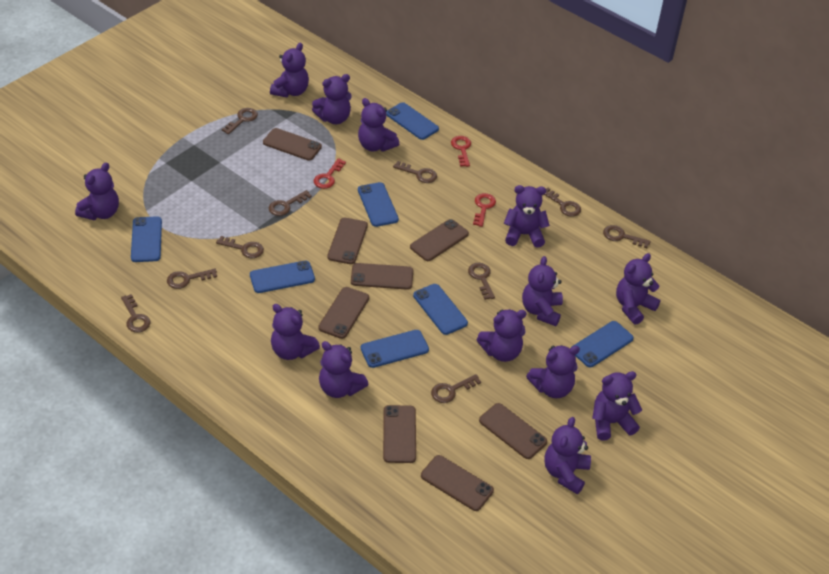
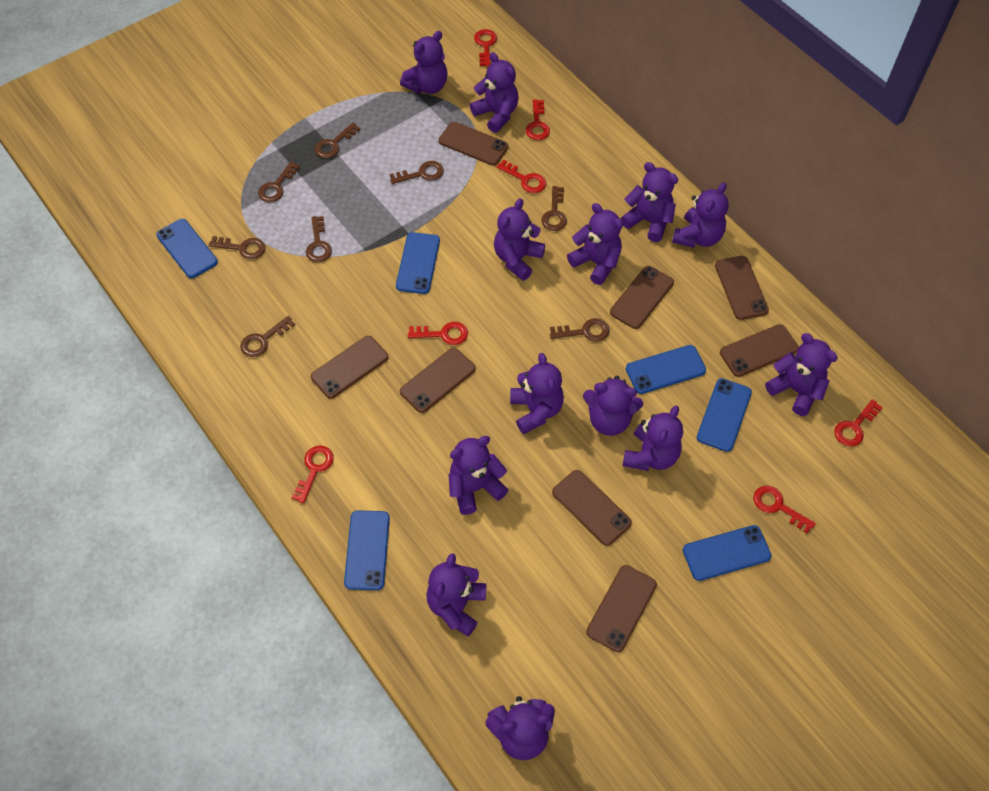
blue phone: [131,216,162,262] [250,261,315,293] [358,182,399,227] [361,330,429,368] [386,102,439,140] [413,284,468,335] [572,321,634,367] = 7 -> [156,219,218,278] [344,510,390,590] [396,232,440,294] [626,345,706,394] [683,525,772,581] [697,378,752,452] = 6
brown key: [121,294,151,333] [167,269,217,289] [216,236,264,258] [222,108,258,134] [269,190,312,216] [393,161,437,183] [431,374,481,403] [468,263,495,300] [544,188,581,217] [603,225,651,248] = 10 -> [208,236,266,260] [240,316,295,357] [258,162,300,202] [306,216,332,262] [315,123,360,159] [389,161,444,184] [541,186,567,231] [550,318,610,342] = 8
red key: [314,158,346,189] [451,136,471,167] [473,193,496,227] = 3 -> [292,446,334,503] [408,322,468,345] [474,29,497,67] [497,160,546,193] [526,100,550,140] [753,486,816,534] [834,399,883,447] = 7

